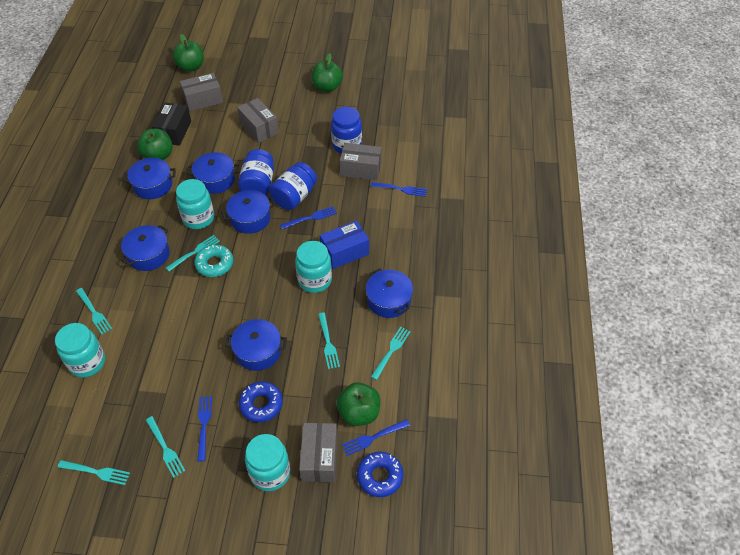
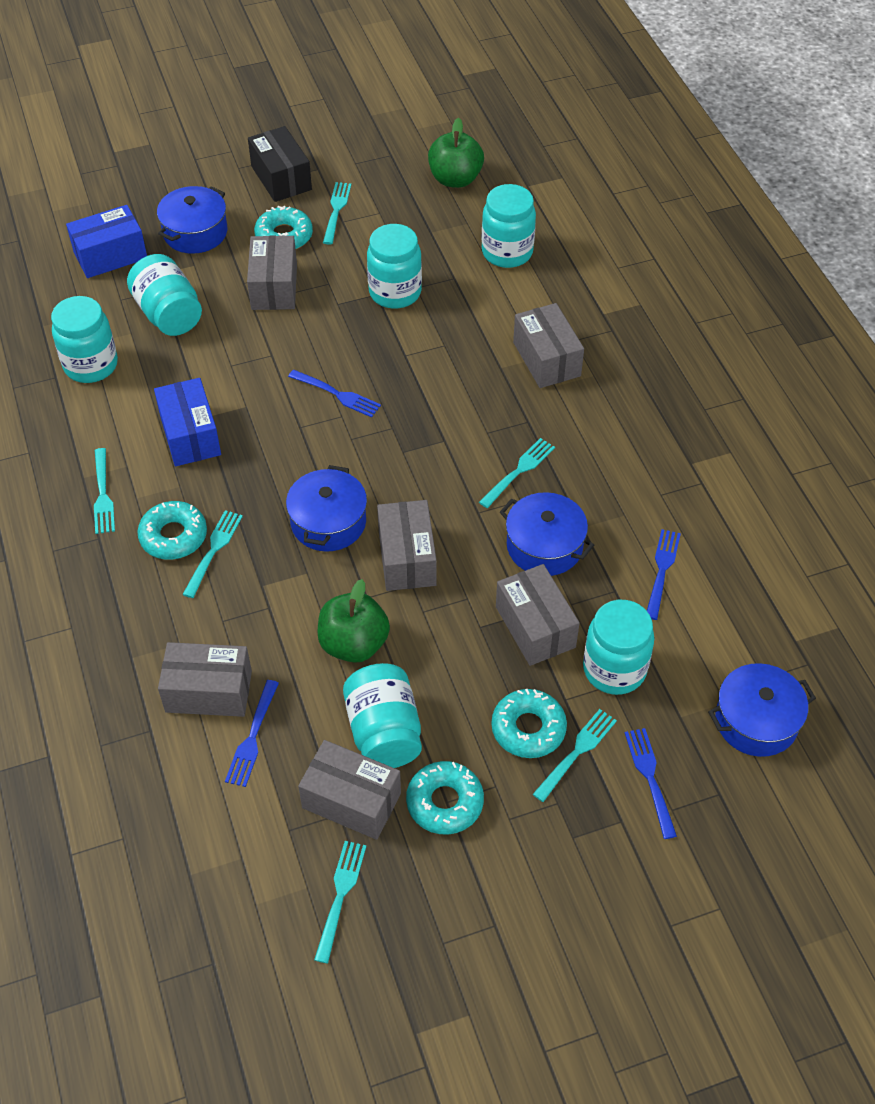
blue box: [320,221,369,269] = 1 -> [66,205,147,278] [154,378,221,466] = 2
blue donut: [239,381,283,422] [357,452,403,497] = 2 -> none = 0
blue jar: [238,149,274,196] [269,162,317,210] [331,107,362,154] = 3 -> none = 0
blue pot: [121,225,170,271] [123,158,175,199] [187,152,239,194] [221,190,275,234] [225,319,287,371] [366,268,413,318] = 6 -> [157,186,227,254] [286,465,367,552] [500,492,594,576] [708,663,816,757] = 4
green apple: [137,129,173,160] [172,34,204,72] [312,53,343,92] [336,382,380,426] = 4 -> [317,579,390,663] [428,118,484,188] = 2
grey box: [180,73,223,111] [237,98,279,143] [299,423,338,482] [340,143,382,180] = 4 -> [158,642,252,717] [247,236,297,310] [298,740,401,840] [377,500,437,591] [496,564,580,666] [513,303,584,388] = 6
turquoise donut: [194,245,233,277] = 1 -> [137,501,207,560] [254,206,313,249] [406,761,484,834] [491,689,567,758] = 4
turquoise jar: [55,323,105,378] [176,179,214,229] [245,434,290,491] [295,241,332,293] = 4 -> [51,296,118,383] [127,254,202,336] [343,663,422,768] [367,224,422,309] [481,184,536,268] [583,600,654,695] = 6

